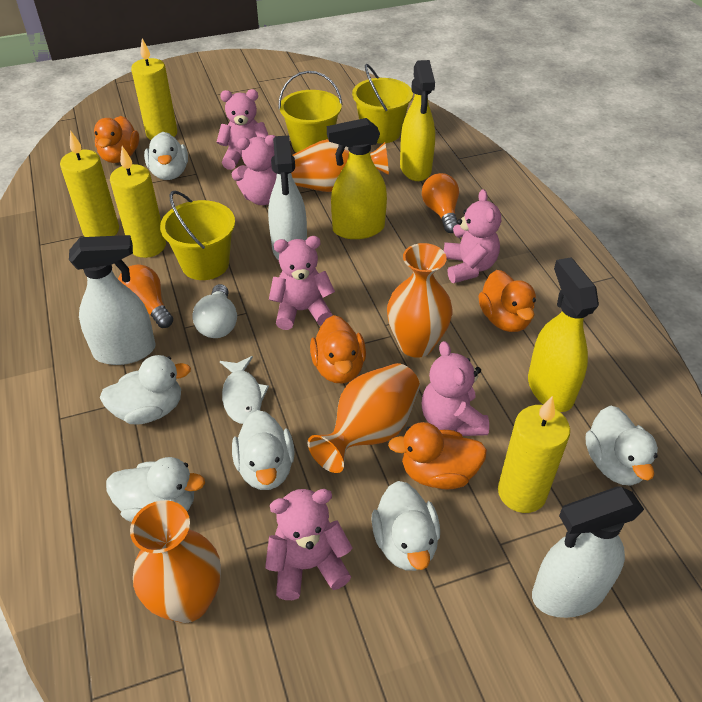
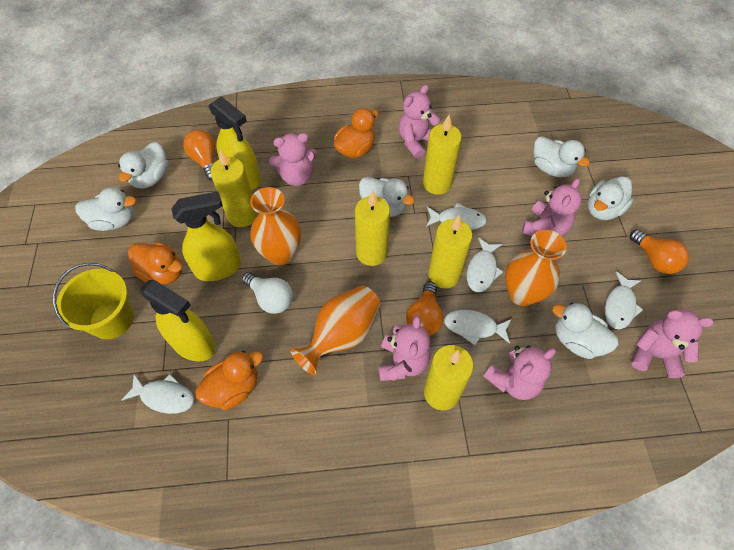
orange duck: [94,116,139,163] [310,315,366,383] [388,422,487,489] [478,270,536,332] = 4 -> [128,242,183,284] [195,351,263,410] [334,108,378,158] = 3
orange light bulb: [118,264,173,328] [422,173,459,233] = 2 -> [183,130,215,181] [406,282,443,336] [630,229,689,274] = 3
orange vase: [130,500,221,623] [291,139,389,192] [308,363,420,473] [387,243,453,358] = 4 -> [250,187,301,265] [291,286,381,375] [505,230,567,306] = 3
white fish: [220,356,269,424] = 1 -> [121,374,194,414] [426,203,487,230] [444,310,512,345] [466,238,503,292] [605,271,643,330] = 5
white spray bottle: [69,235,156,365] [268,135,307,260] [532,486,644,618] = 3 -> none = 0
yellow bucket: [160,191,235,280] [279,71,343,153] [352,64,413,144] = 3 -> [53,263,134,339] = 1
yellow candle: [60,130,119,237] [110,146,166,258] [131,39,177,140] [498,396,570,513] = 4 -> [210,149,257,228] [355,191,390,266] [423,115,462,195] [424,345,474,410] [428,215,473,289] = 5

